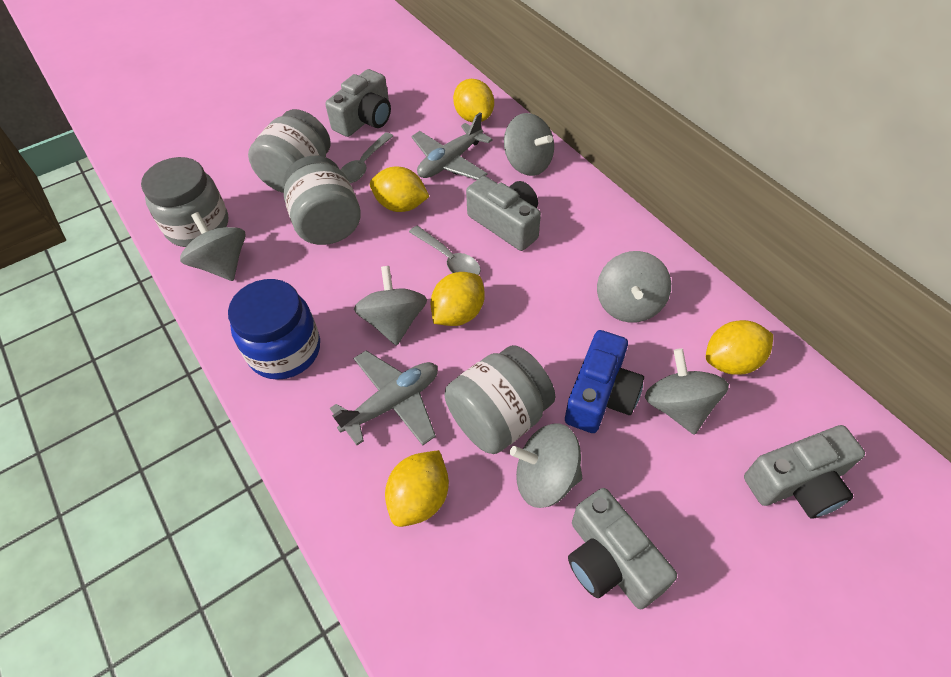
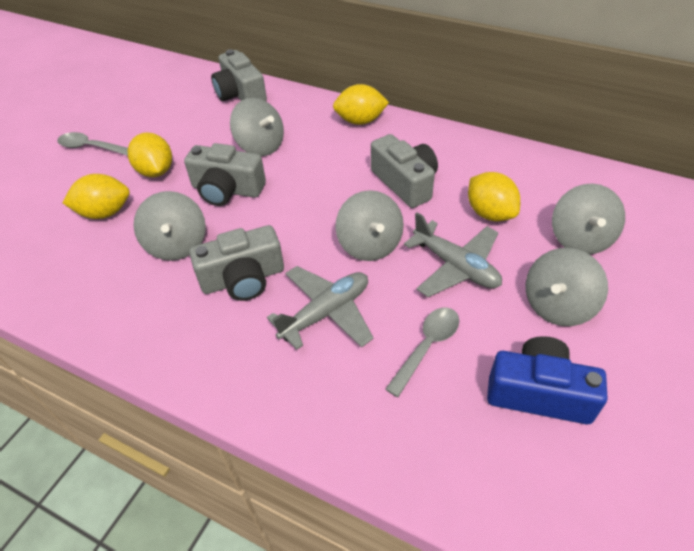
blue jar: [228,279,320,380] = 1 -> none = 0
grey jar: [141,157,228,247] [248,109,331,193] [284,156,361,245] [445,345,556,454] = 4 -> none = 0
grey spinning top: [180,212,246,281] [354,266,427,346] [504,113,554,176] [510,424,582,508] [597,251,671,323] [645,348,729,435] = 6 -> [133,191,206,261] [230,98,284,156] [335,190,404,261] [526,248,608,326] [552,184,625,255] = 5
yellow lemon: [370,167,430,212] [385,450,449,527] [431,272,485,326] [453,79,494,122] [706,320,773,375] = 5 -> [62,174,130,219] [128,132,172,177] [333,84,389,125] [468,172,520,221] = 4

